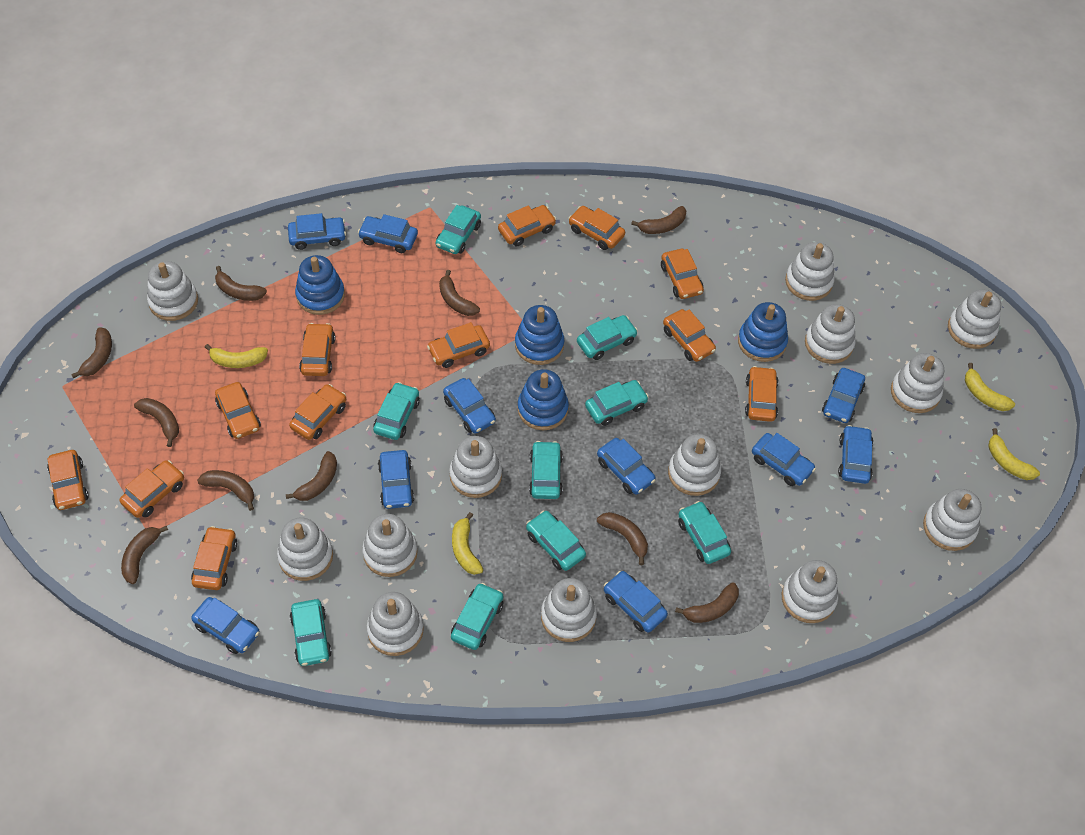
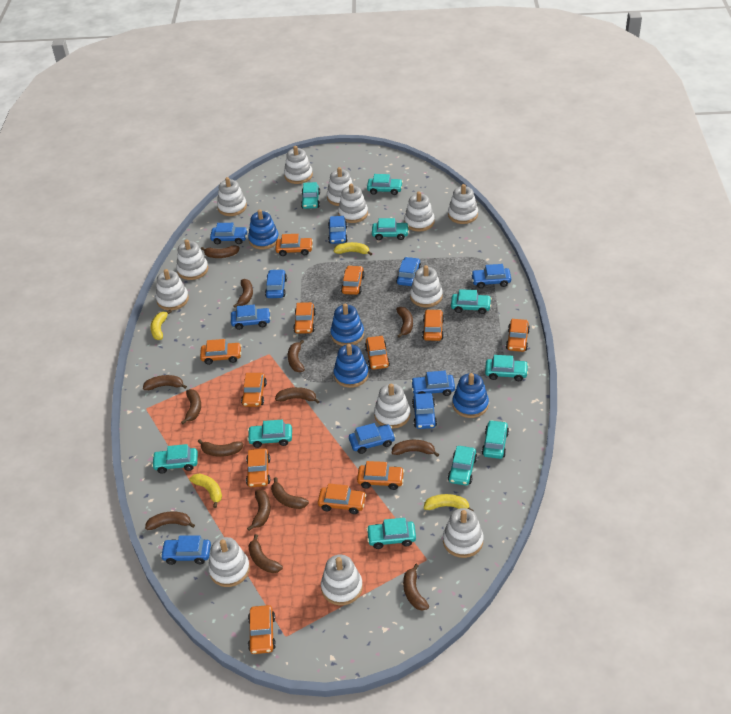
brown banana: [71,327,112,378] [121,525,168,584] [134,398,179,447] [197,470,254,511] [215,266,267,301] [286,451,337,501] [439,270,480,316] [597,512,648,565] [631,206,686,234] [675,582,739,623] = 10 -> [143,375,187,390] [145,511,195,530] [181,389,201,424] [198,439,243,457] [201,245,239,258] [233,279,253,308] [247,490,270,531] [248,534,283,573] [271,477,309,509] [275,387,320,404] [288,340,305,372] [392,440,439,457] [396,307,413,338] [403,564,429,611] = 14
turquoise car: [290,599,332,666] [373,382,420,440] [436,205,481,254] [451,583,503,650] [526,510,586,571] [529,441,563,499] [577,315,638,360] [585,380,649,426] [678,501,731,564] = 9 -> [152,444,198,474] [247,420,292,448] [301,182,320,209] [366,518,416,549] [367,174,403,195] [372,218,409,240] [448,446,477,486] [451,289,492,314] [482,420,509,459] [485,355,529,381] = 10

